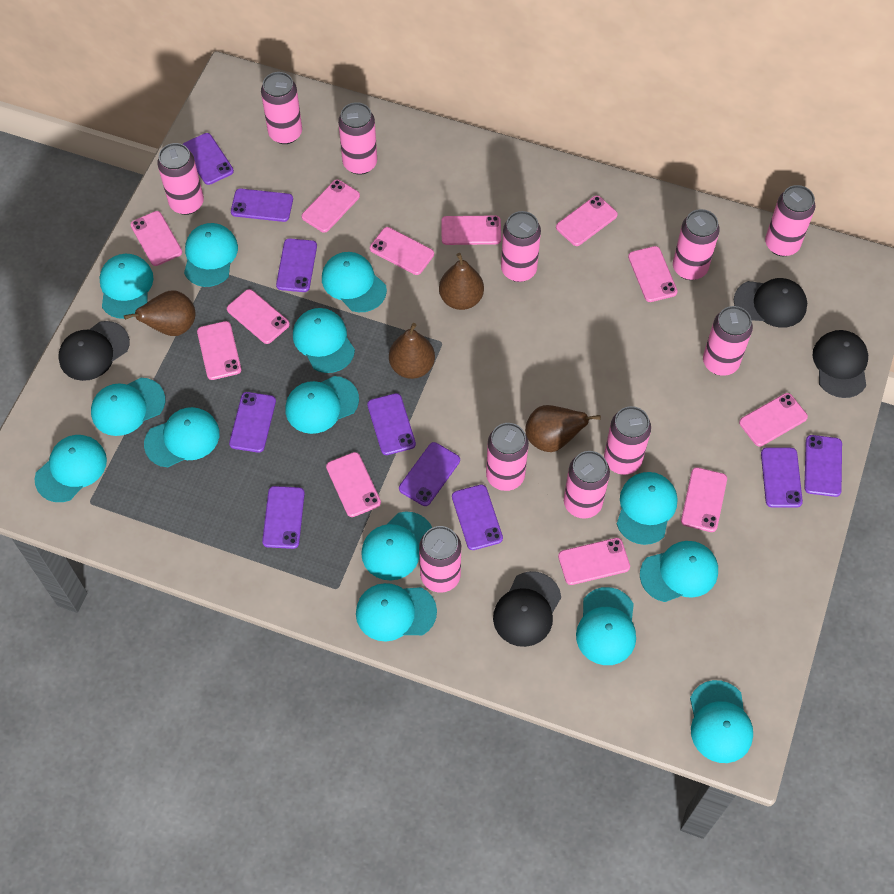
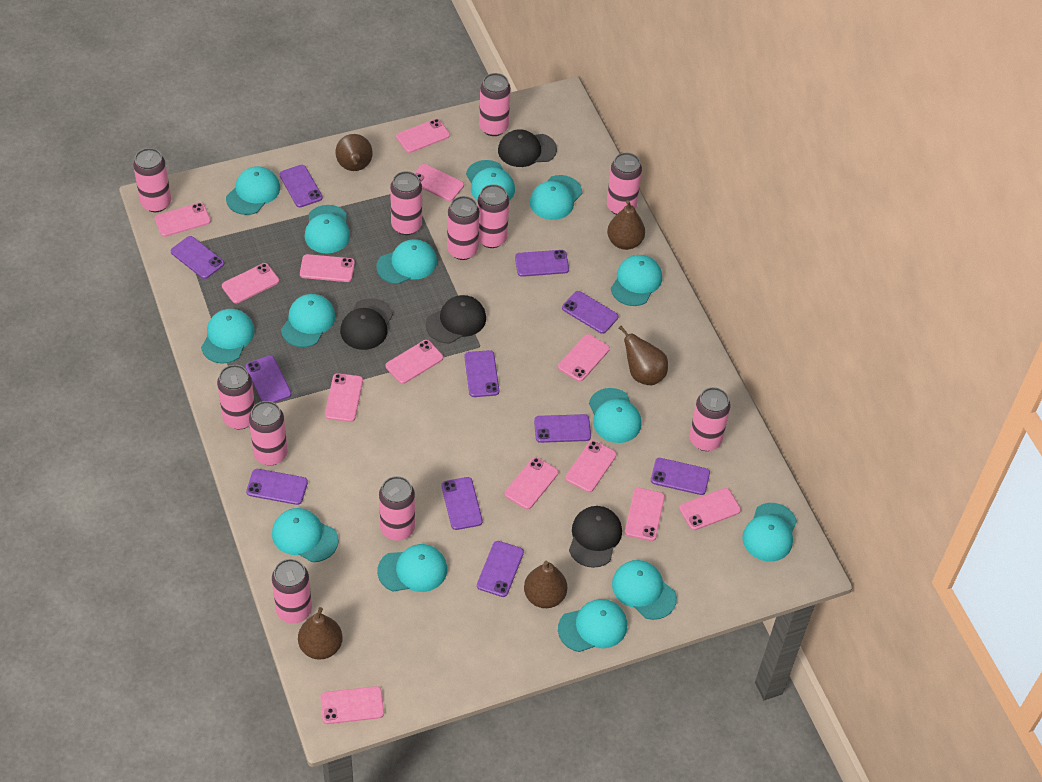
brown pear: [124,290,196,336] [389,323,435,379] [439,253,484,310] [525,405,601,452] = 4 -> [298,607,343,660] [335,134,373,171] [524,561,567,608] [607,200,645,250] [619,326,668,385] = 5
pink phone: [130,211,182,266] [197,321,241,380] [227,289,290,344] [302,180,360,233] [326,452,381,517] [370,227,434,275] [441,216,501,245] [556,196,618,246] [558,538,630,585] [628,246,678,302] [681,467,727,532] [739,393,808,447] = 12 -> [155,203,211,237] [222,263,279,304] [300,254,355,282] [320,686,384,724] [325,373,363,422] [386,340,443,384] [396,119,450,153] [415,164,464,201] [505,457,558,509] [558,334,610,382] [565,440,617,492] [625,488,665,541] [679,488,741,530] = 13
purple phone: [183,133,234,185] [229,392,276,453] [231,188,293,222] [262,486,305,549] [276,238,317,292] [367,393,416,455] [399,442,460,506] [452,484,503,550] [761,447,803,508] [804,435,842,497] = 10 -> [171,236,224,279] [246,355,291,403] [246,469,308,505] [279,165,323,207] [442,477,483,530] [464,350,499,397] [477,541,524,597] [515,250,569,277] [534,414,591,443] [562,291,618,334] [651,458,710,495] = 11

